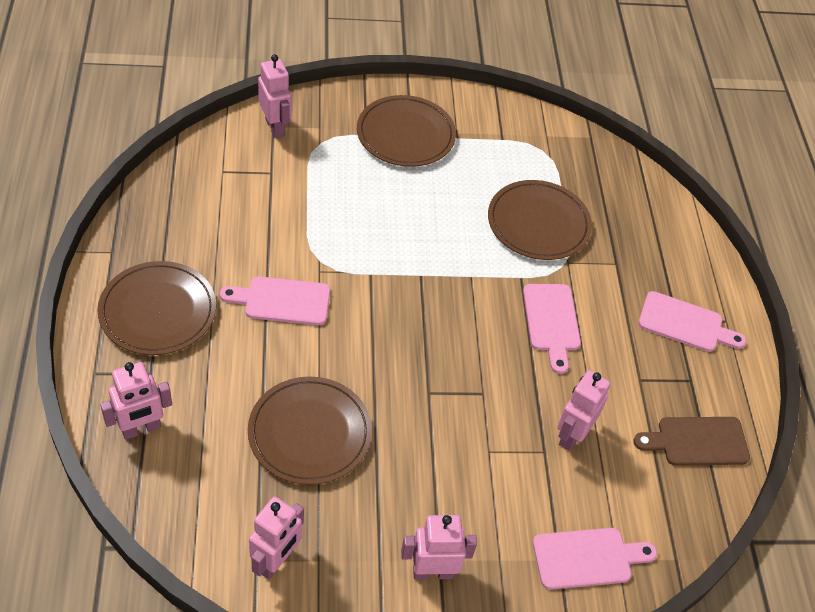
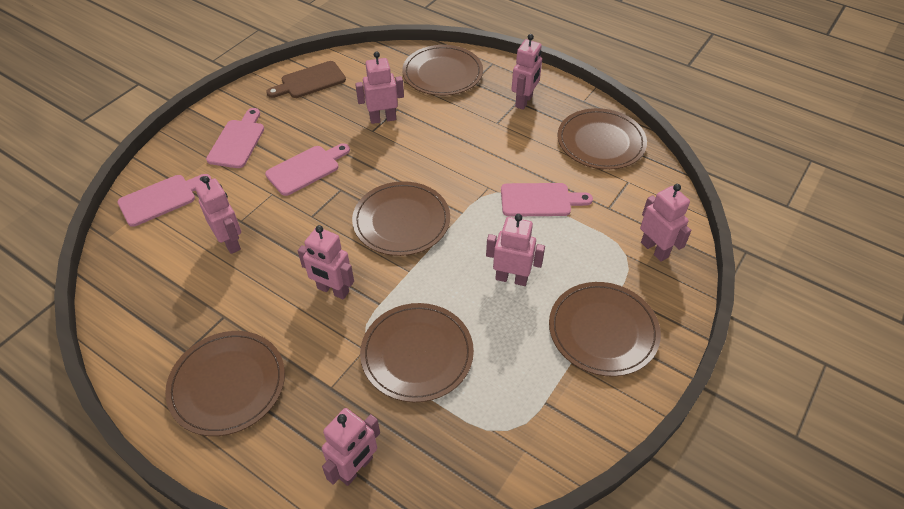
brown plate: [97,261,216,355] [248,376,372,485] [357,95,456,167] [488,180,592,260] = 4 -> [165,331,285,436] [352,181,450,256] [360,303,474,402] [402,45,483,96] [549,282,661,377] [558,108,647,170] = 6
pink robot: [100,362,172,440] [249,496,304,580] [258,54,292,138] [401,515,477,580] [558,370,611,451] = 5 -> [195,176,241,254] [298,225,354,300] [322,408,380,486] [355,51,404,124] [486,214,545,286] [511,34,542,110] [640,184,691,262] = 7

